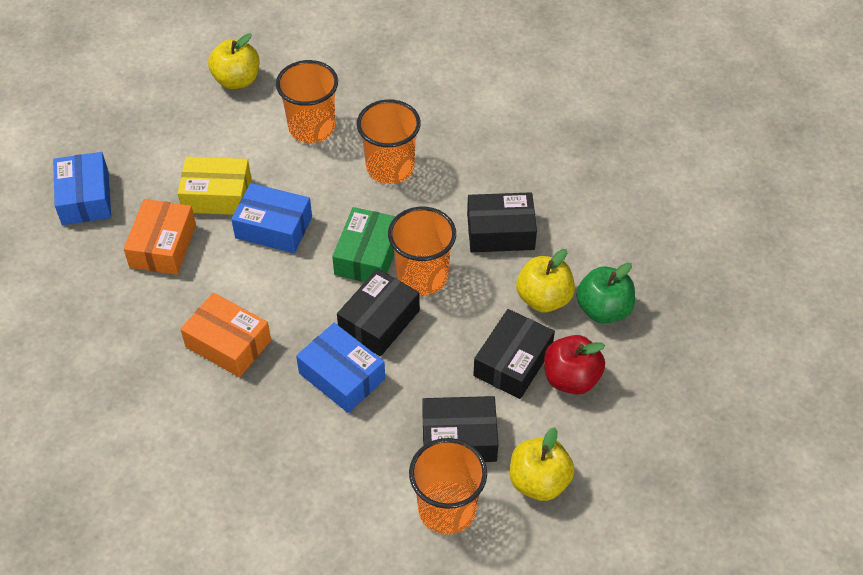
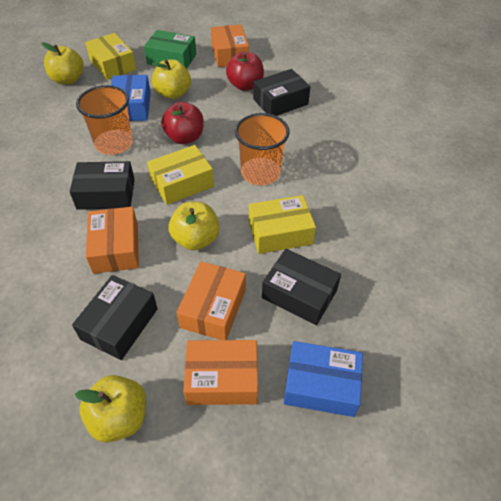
blue box: [53,152,111,225] [231,183,312,253] [296,323,385,413] = 3 -> [111,75,151,121] [284,341,363,417] = 2
green apple: [576,262,635,323] = 1 -> none = 0
orange box: [124,199,196,275] [180,292,271,377] = 2 -> [86,207,139,274] [176,261,246,340] [183,340,258,405] [211,24,249,67] = 4
orange cup: [276,60,338,143] [357,100,421,184] [388,207,456,295] [409,438,487,535] = 4 -> [76,85,133,155] [235,113,290,185] = 2
red apple: [544,335,605,395] = 1 -> [161,102,204,144] [226,52,264,91] = 2
yellow apple: [208,33,259,89] [510,427,575,501] [516,249,575,312] = 3 -> [41,42,84,85] [75,375,146,443] [152,59,191,99] [169,202,219,250] = 4
yellow box: [178,157,251,215] = 1 -> [85,33,136,80] [147,145,214,205] [249,195,316,254] = 3

